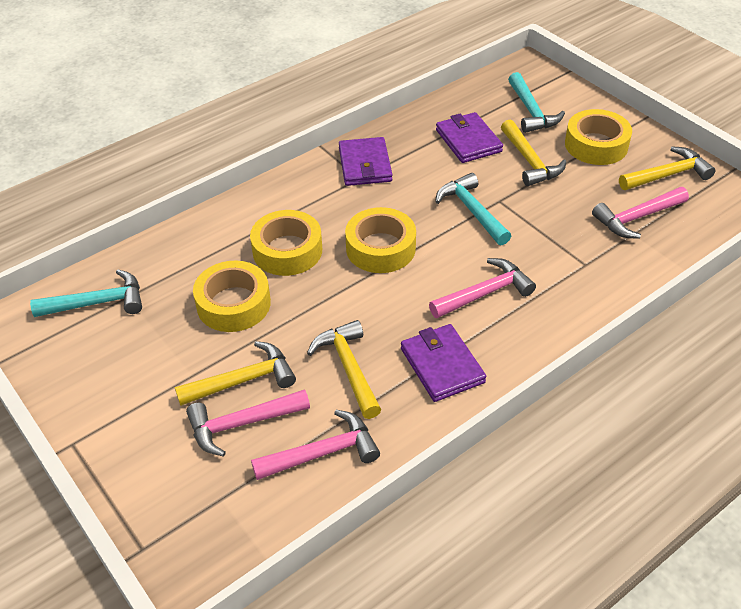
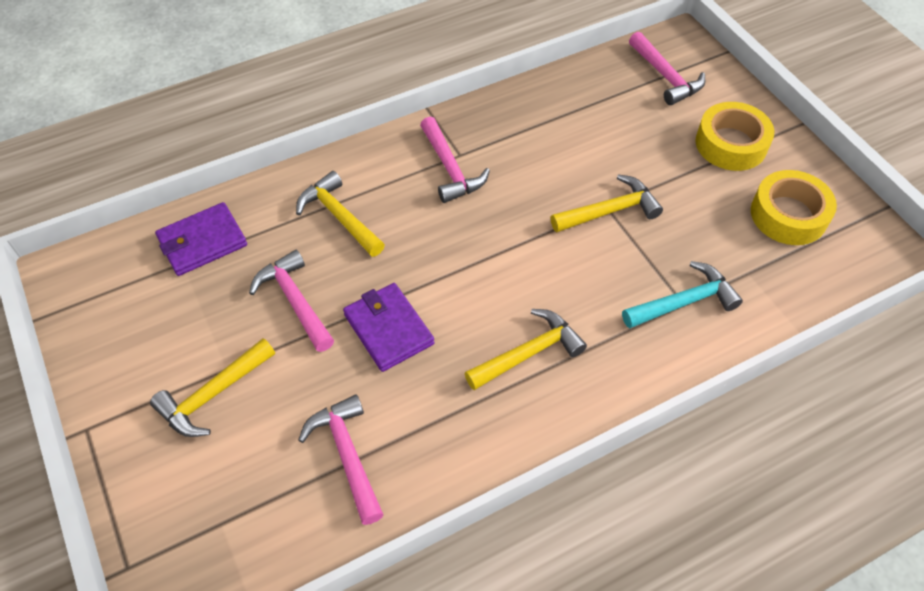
purple wallet: [339,137,392,186] [401,324,486,402] [436,112,503,163] = 3 -> [155,202,247,276] [343,283,435,372] = 2
turquoise hammer: [30,269,142,317] [435,173,511,246] [508,72,565,133] = 3 -> [622,261,743,328] = 1
yellow tape: [193,261,271,332] [250,210,322,276] [345,207,416,273] [565,109,632,165] = 4 -> [695,102,774,171] [751,170,837,245] = 2

